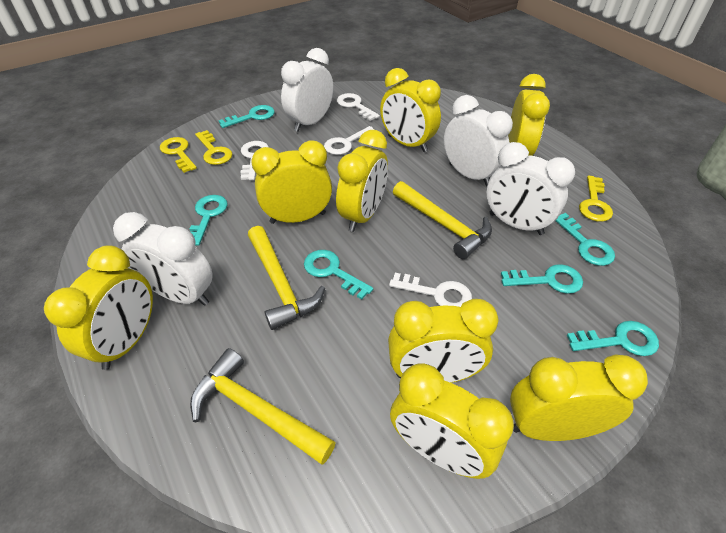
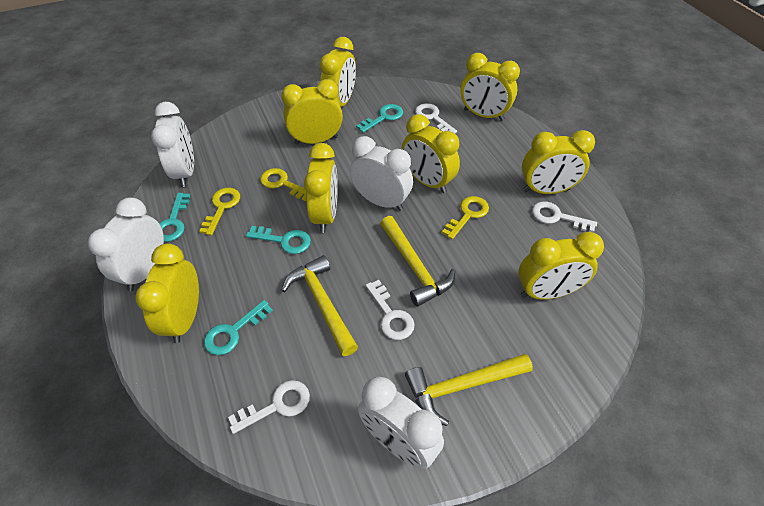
turquoise key: [190,195,228,246] [218,105,275,128] [304,250,373,300] [501,264,583,294] [555,213,615,266] [567,321,659,356] = 6 -> [159,193,190,242] [204,300,273,355] [246,226,311,254] [356,104,403,133] = 4

